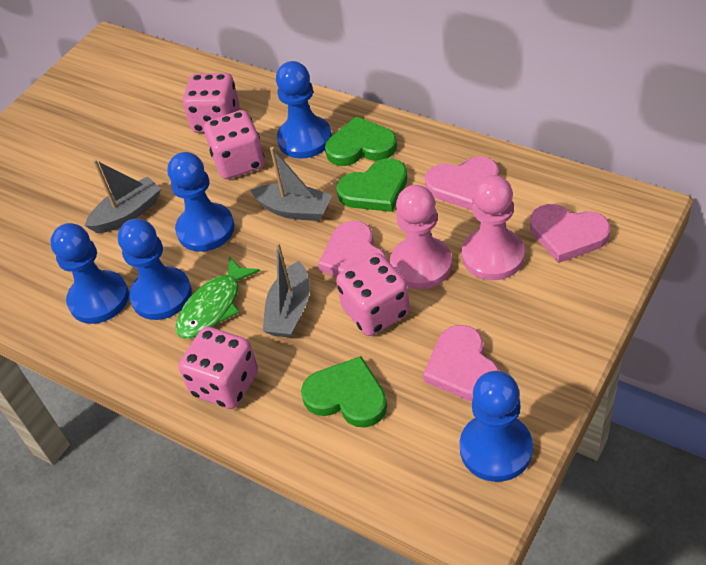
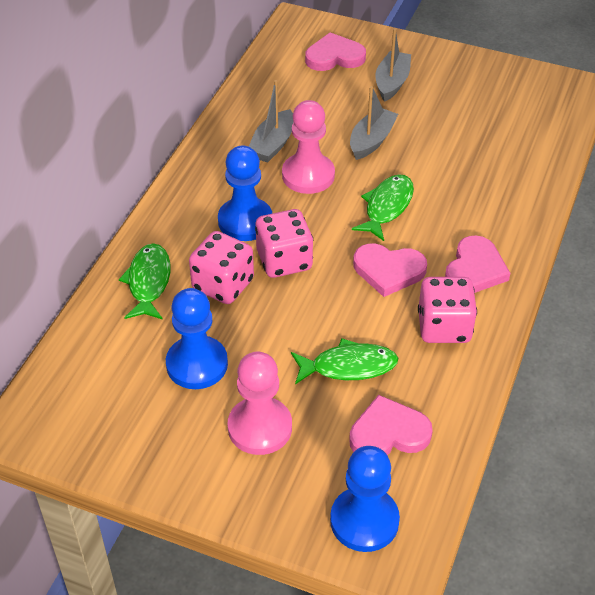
blue pawn: [50,223,129,324] [118,219,192,320] [167,152,235,252] [276,61,332,159] [460,371,533,482] = 5 -> [166,288,228,389] [218,145,273,241] [330,446,400,552] = 3
green fish: [175,257,260,339] = 1 -> [119,243,170,319] [291,338,398,385] [352,174,414,241] = 3
green heart: [301,356,387,428] [325,116,397,166] [336,158,407,212] = 3 -> none = 0
pink dice: [179,327,258,409] [183,73,240,133] [204,110,265,179] [336,253,410,336] = 4 -> [189,231,254,304] [255,209,313,278] [418,277,477,343] = 3

